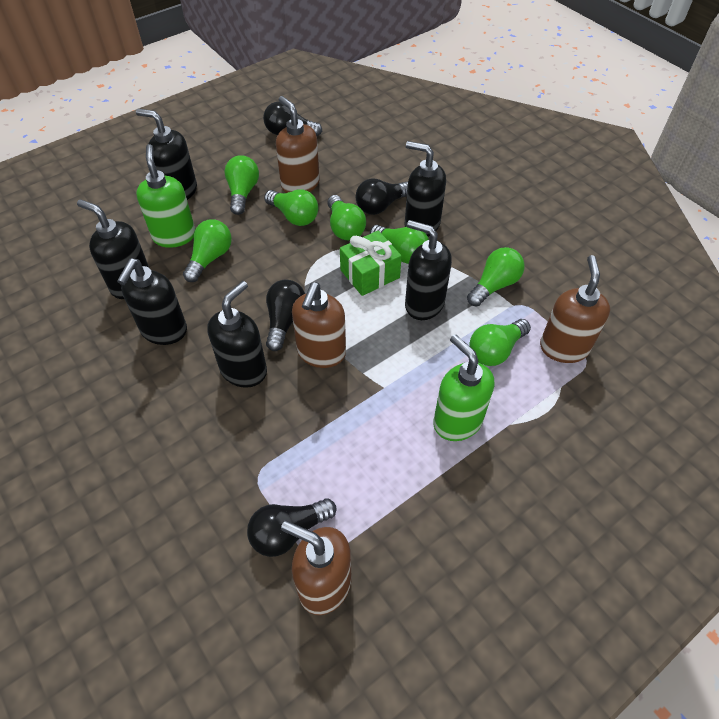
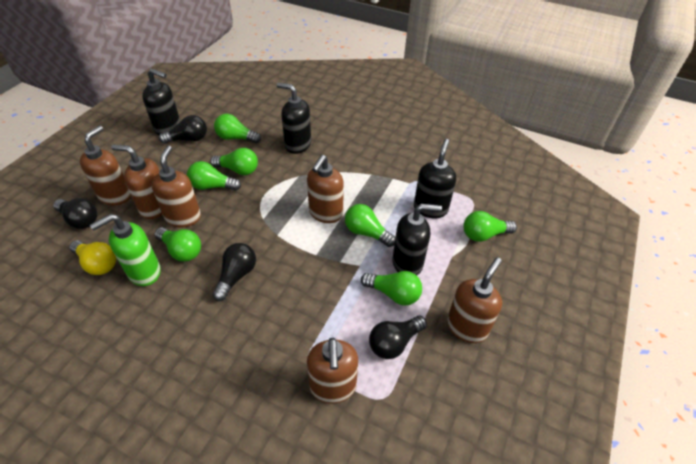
black soap dispenser: [77,199,149,299] [117,259,187,345] [136,109,197,200] [207,281,267,388] [405,141,446,237] [405,220,452,320] = 6 -> [142,68,181,135] [277,83,311,154] [393,204,442,276] [414,139,456,218] = 4
brown soap dispenser: [276,96,320,193] [281,520,351,615] [292,282,346,368] [540,255,610,363] = 4 -> [80,126,131,206] [111,145,163,219] [151,146,201,228] [307,155,344,223] [307,337,358,404] [447,257,502,343] = 6
green gift: [340,230,402,296] = 1 -> none = 0
green soap dispenser: [136,144,195,248] [433,334,494,441] = 2 -> [90,214,161,286] = 1
yellow light bulb: none = 0 -> [70,240,116,275] = 1

